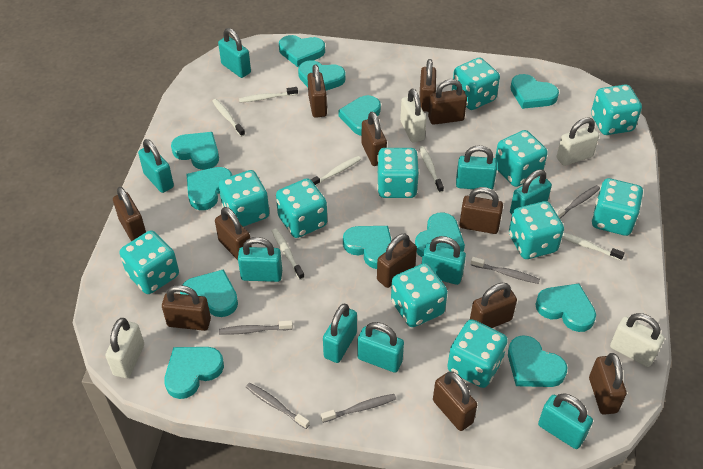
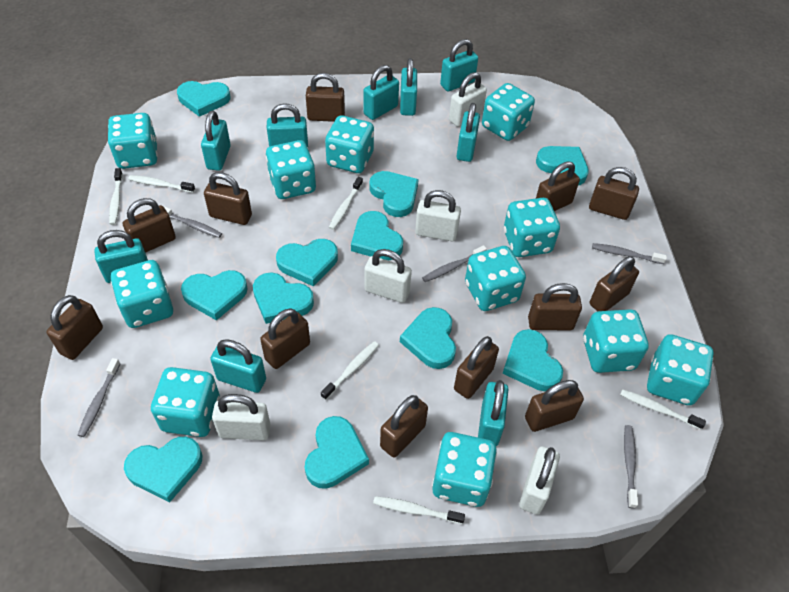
turquoise heart: [164,347,224,399] [171,132,219,170] [180,269,238,317] [187,167,232,210] [279,35,325,67] [298,60,346,91] [339,95,381,136] [343,226,392,269] [415,213,465,257] [508,335,567,387] [510,74,559,109] [535,283,596,332] = 12 -> [124,437,203,502] [177,81,230,117] [181,270,248,321] [253,272,314,324] [276,239,338,287] [305,416,369,489] [351,211,403,260] [369,171,419,217] [400,307,456,369] [502,329,563,391] [536,146,589,186] = 11
white padlock: [106,318,144,378] [400,88,427,142] [557,117,599,166] [610,313,665,367] = 4 -> [212,394,271,440] [365,249,412,303] [415,190,461,241] [449,72,487,127] [519,446,560,515] = 5

